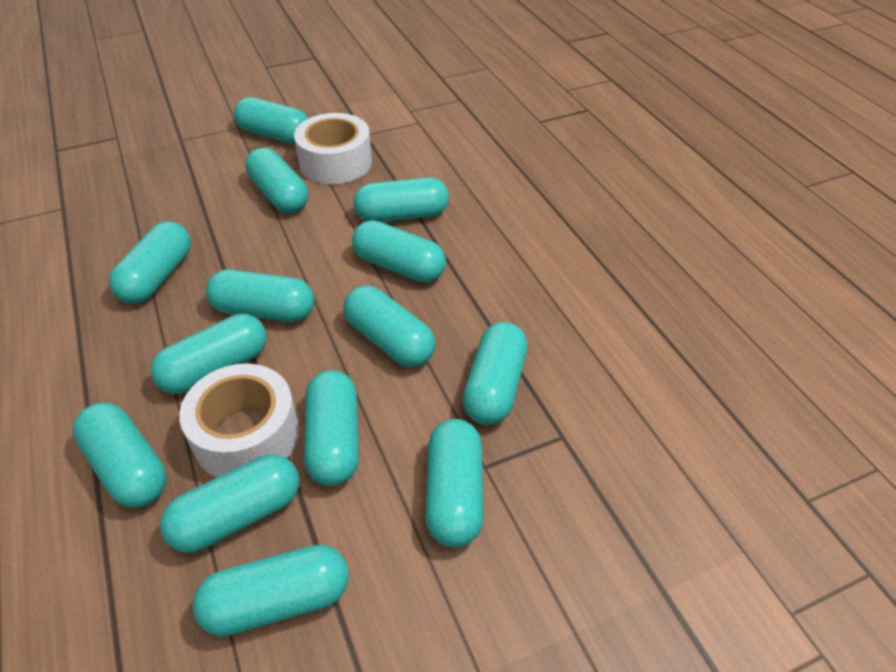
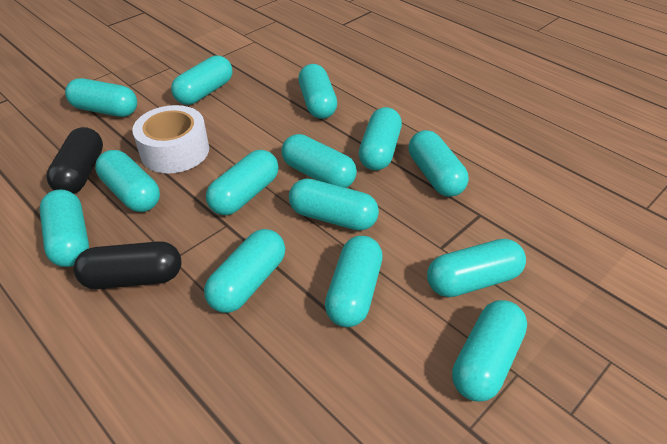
black capsule: none = 0 -> [46,127,103,194] [73,241,181,289] = 2
white tape: [179,364,299,477] [294,113,372,184] = 2 -> [132,105,209,173] = 1

